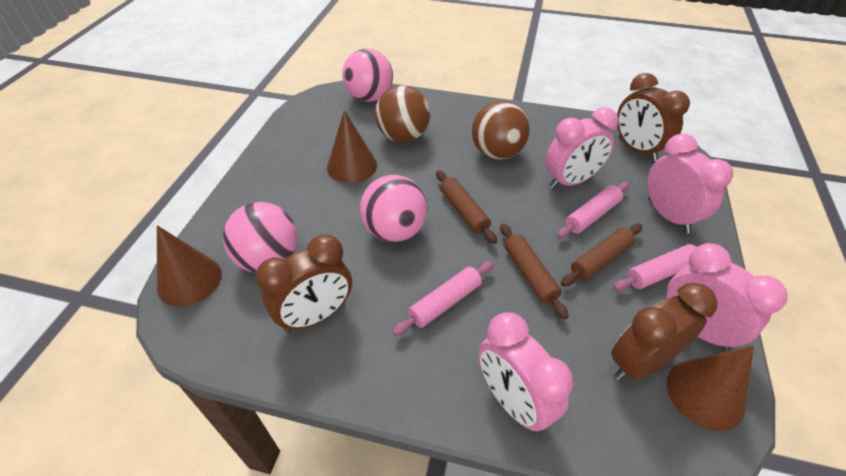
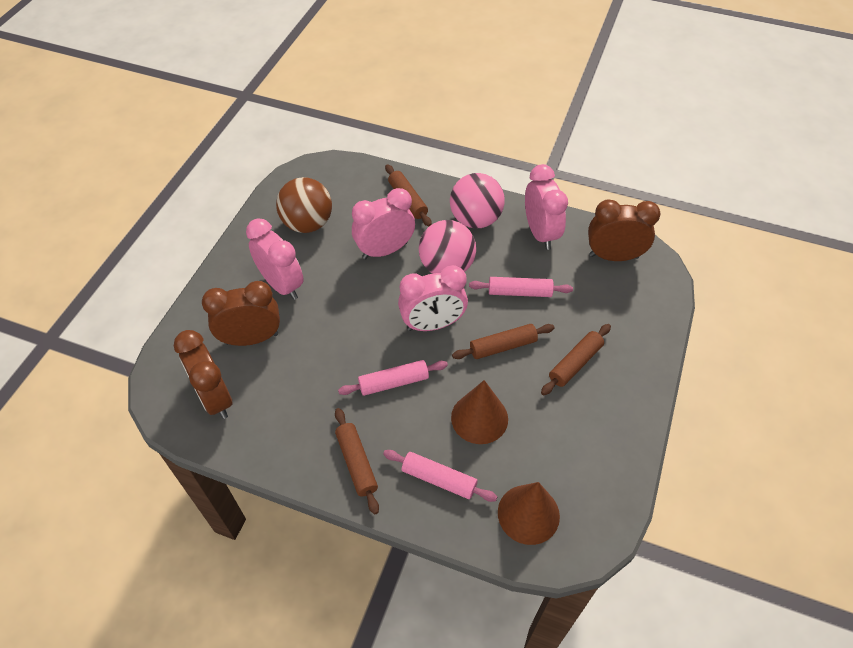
brown ball: [375,86,430,142] [472,101,530,160] = 2 -> [276,177,332,233] = 1
brown cone: [157,225,222,307] [327,110,377,183] [667,346,754,431] = 3 -> [451,380,508,444] [498,482,560,545] = 2
brown rolling pin: [436,170,497,244] [500,224,569,319] [561,224,642,286] = 3 -> [335,408,379,514] [385,164,432,226] [452,324,555,359] [541,324,611,395] = 4
pink ball: [223,202,298,273] [342,49,393,102] [360,175,427,242] = 3 -> [419,220,476,274] [450,173,505,228] = 2

